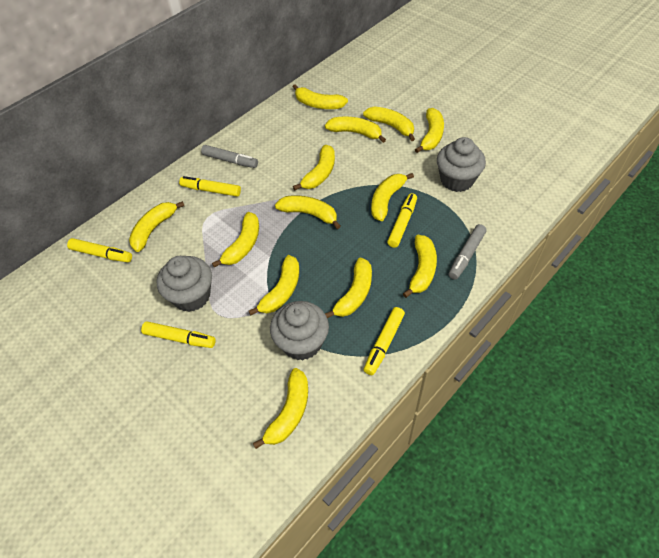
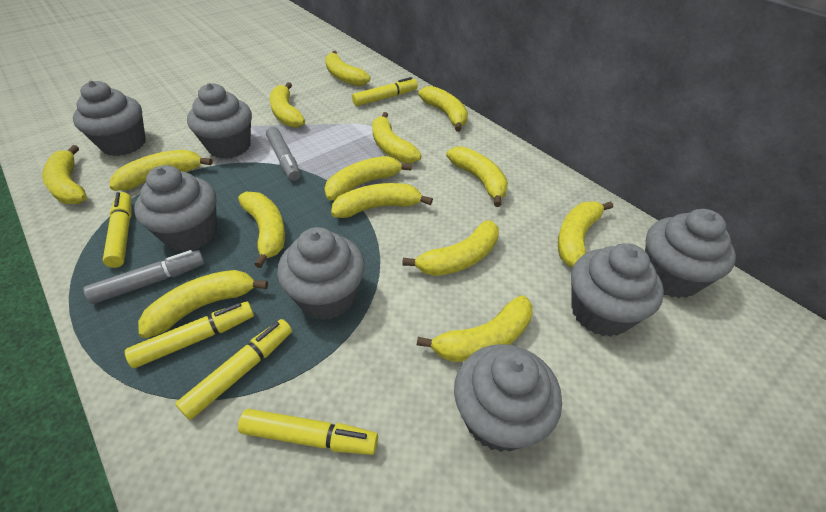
grey cupcake: [157,256,212,312] [270,301,329,360] [437,137,486,192] = 3 -> [73,80,146,156] [134,165,217,252] [187,83,252,159] [277,227,365,320] [454,344,562,452] [571,243,664,337] [645,209,736,298] = 7
yellow banana: [129,201,184,252] [212,212,259,268] [249,255,299,316] [253,368,308,449] [275,196,341,229] [293,84,348,109] [293,145,335,190] [325,116,386,143] [325,258,372,318] [363,107,415,141] [371,173,414,221] [403,235,437,298] [415,108,444,153] = 13 -> [42,145,87,204] [110,150,212,191] [138,270,268,338] [238,192,285,268] [270,82,305,128] [324,156,412,200] [325,51,370,86] [331,183,433,218] [372,112,422,163] [402,220,499,276] [417,295,533,362] [418,86,468,132] [446,146,508,207] [558,201,613,268] = 14

